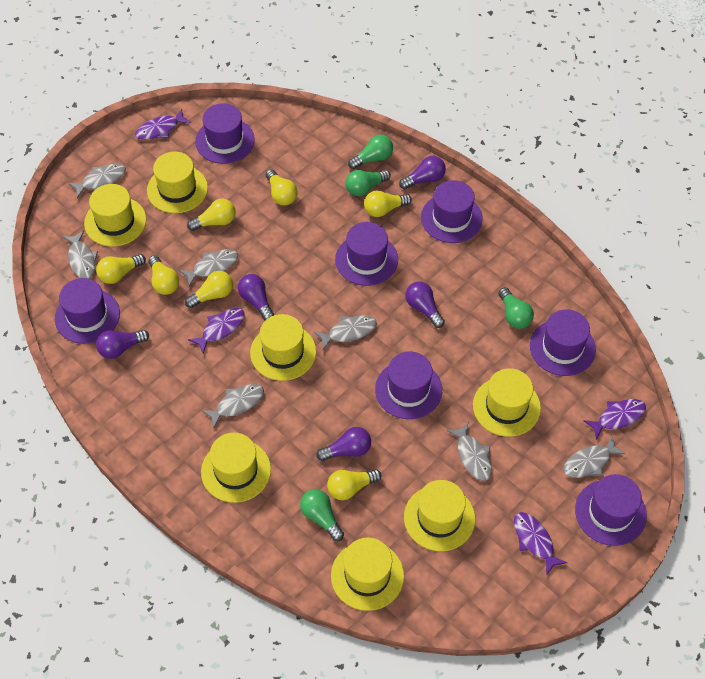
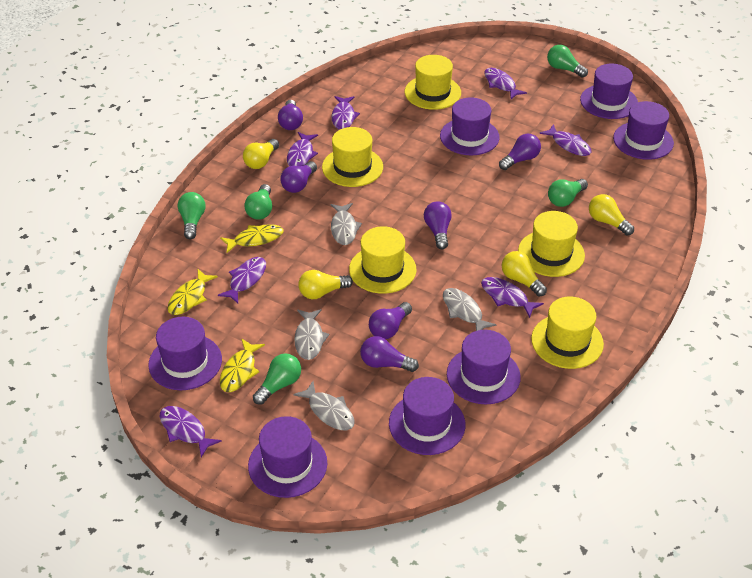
green light bulb: [300,489,344,541] [345,170,391,196] [348,135,393,169] [498,287,534,329] = 4 -> [178,192,205,239] [244,184,272,220] [253,354,301,405] [547,45,588,78] [548,179,588,207] = 5
grey fish: [63,230,98,279] [68,164,126,198] [179,249,238,286] [202,384,264,428] [314,315,377,350] [447,423,492,481] [563,435,626,478] = 7 -> [293,381,355,430] [294,309,329,360] [331,203,362,245] [443,288,496,331] = 4
purple fish: [135,109,191,140] [188,308,245,354] [514,512,568,576] [584,399,646,440] = 4 -> [159,406,222,457] [218,257,266,303] [287,132,318,166] [332,96,360,130] [481,277,544,318] [484,68,527,99] [539,124,592,156] = 7
purple light bulb: [96,330,149,359] [238,274,274,321] [316,427,371,461] [399,156,446,189] [405,281,445,328] = 5 -> [278,100,303,130] [280,161,317,193] [360,336,419,372] [369,302,412,339] [424,201,452,249] [499,134,541,170] = 6
yellow fish: none = 0 -> [167,269,218,315] [220,224,284,253] [220,338,265,392] = 3
yellow hat: [84,184,146,247] [147,152,208,213] [201,432,271,503] [250,314,316,381] [331,537,404,611] [404,480,475,551] [473,368,541,437] = 7 -> [322,127,383,187] [349,226,416,294] [405,55,461,110] [518,211,585,277] [531,296,604,369] = 5
yellow light bulb: [96,254,146,284] [148,255,179,295] [185,271,233,308] [187,199,236,231] [266,169,298,205] [327,469,382,500] [364,190,412,217] = 7 -> [243,139,279,169] [298,270,353,299] [502,251,547,296] [589,194,634,235] = 4

